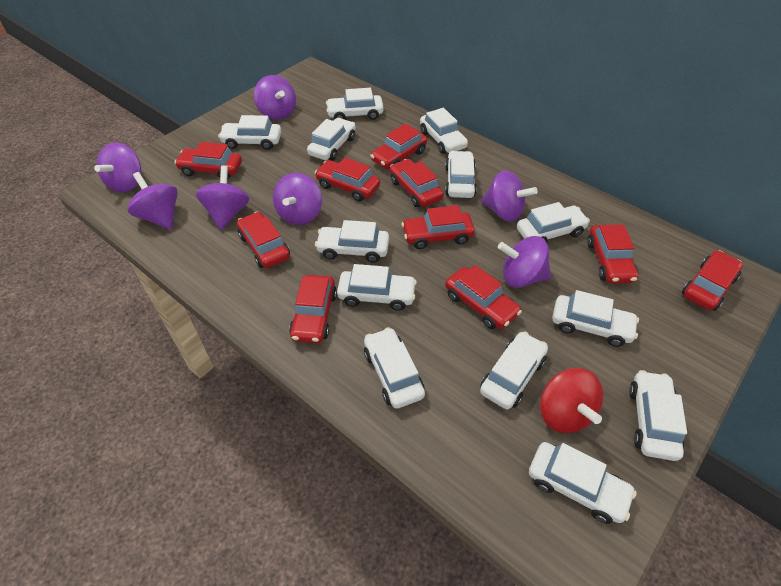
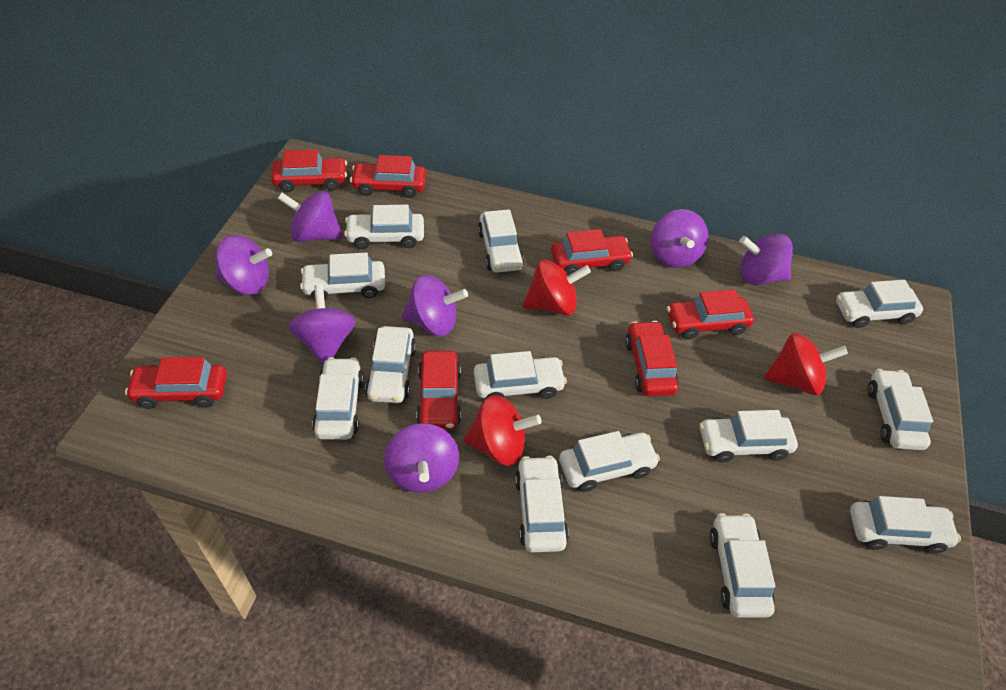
red car: [174,142,242,179] [237,212,290,268] [289,275,337,343] [315,158,380,201] [370,124,427,169] [390,159,444,207] [402,205,475,249] [445,265,522,329] [587,225,638,284] [682,250,743,311] = 10 -> [125,357,227,409] [271,149,347,192] [350,155,426,198] [416,351,461,430] [551,229,633,275] [625,321,679,396] [667,289,754,340] = 7
red spinning top: [540,368,604,433] = 1 -> [464,395,542,466] [523,260,591,316] [764,333,848,395] = 3

